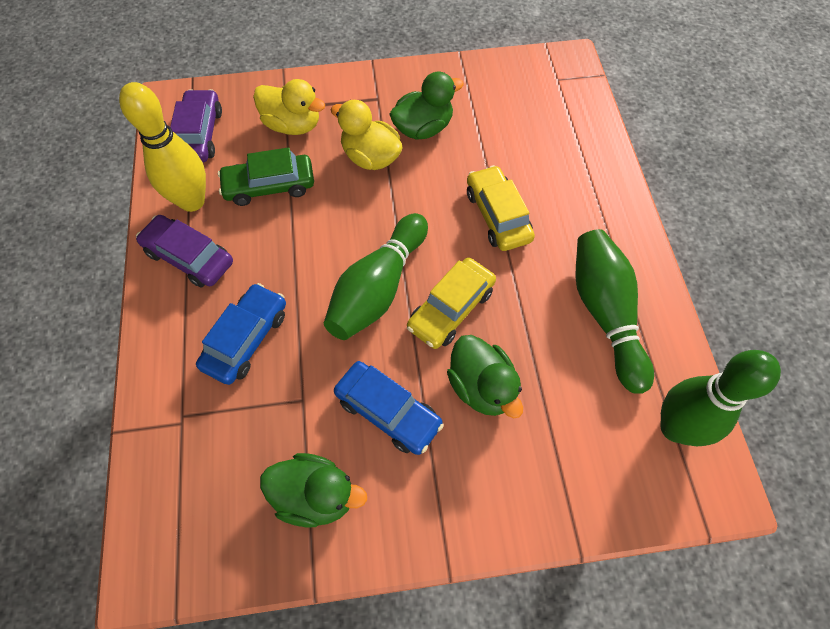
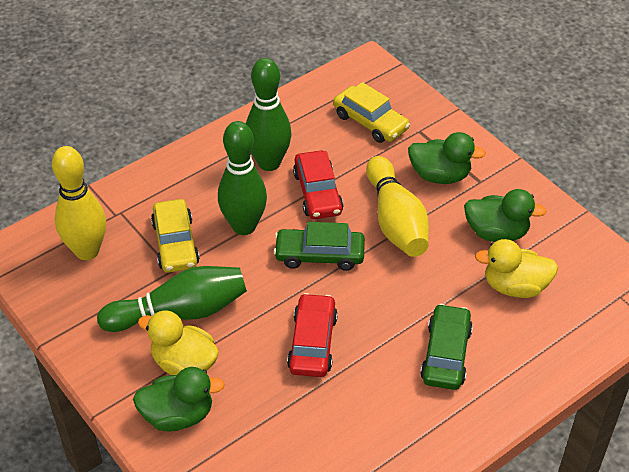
blue car: [196,283,286,385] [334,361,444,455] = 2 -> none = 0
green car: [218,147,314,206] = 1 -> [273,222,365,271] [420,304,473,390] = 2
purple car: [136,215,233,288] [170,89,222,162] = 2 -> none = 0
red car: none = 0 -> [287,293,338,377] [293,150,343,219] = 2
yellow bowling pin: [119,82,206,212] = 1 -> [52,146,106,260] [366,156,429,257] = 2

